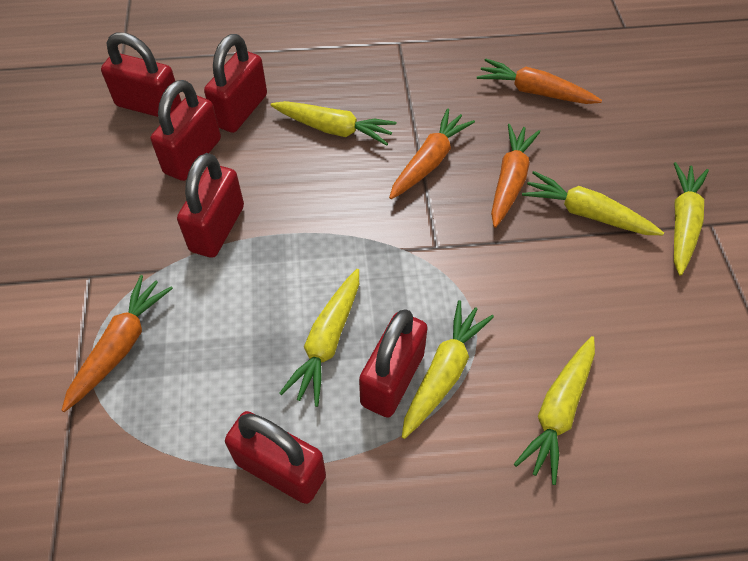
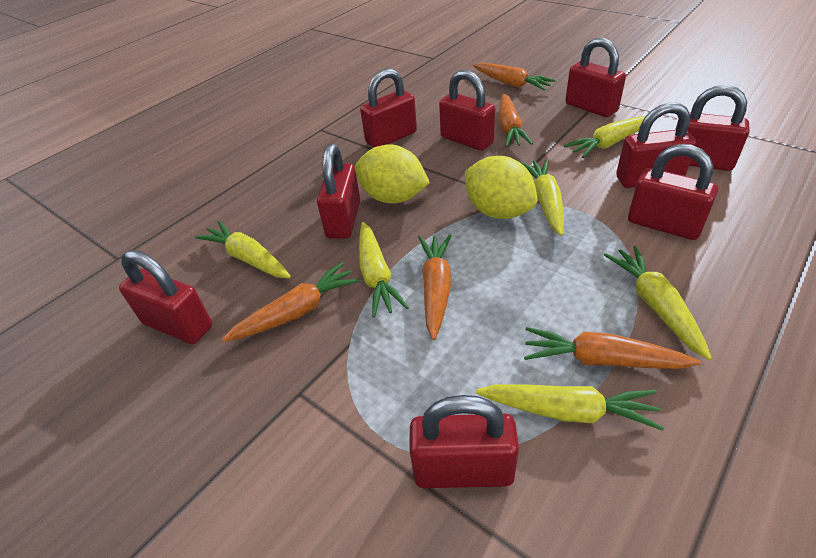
orange carrot: [61,275,173,412] [389,108,475,199] [477,58,602,104] [491,124,540,228] = 4 -> [222,262,360,342] [418,234,451,340] [473,63,556,91] [499,94,533,147] [524,327,701,369] = 5
red padlock: [101,32,181,117] [151,80,221,181] [177,153,244,258] [204,34,267,133] [225,411,326,504] [359,310,428,418] = 6 -> [119,250,212,344] [317,144,360,239] [360,68,417,148] [409,395,519,488] [439,70,496,151] [565,38,626,117] [616,102,697,188] [628,144,718,240] [675,85,750,171] = 9
yellow lemon: none = 0 -> [355,144,430,204] [465,156,537,219] = 2

